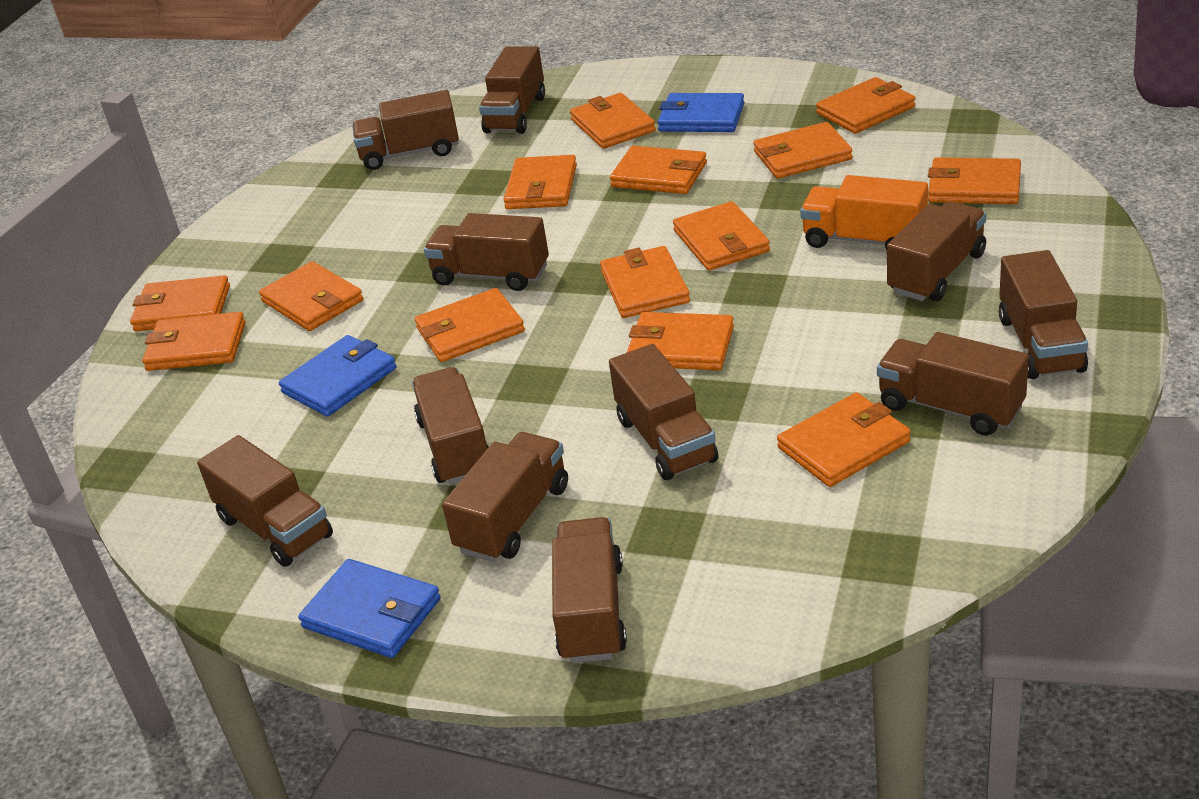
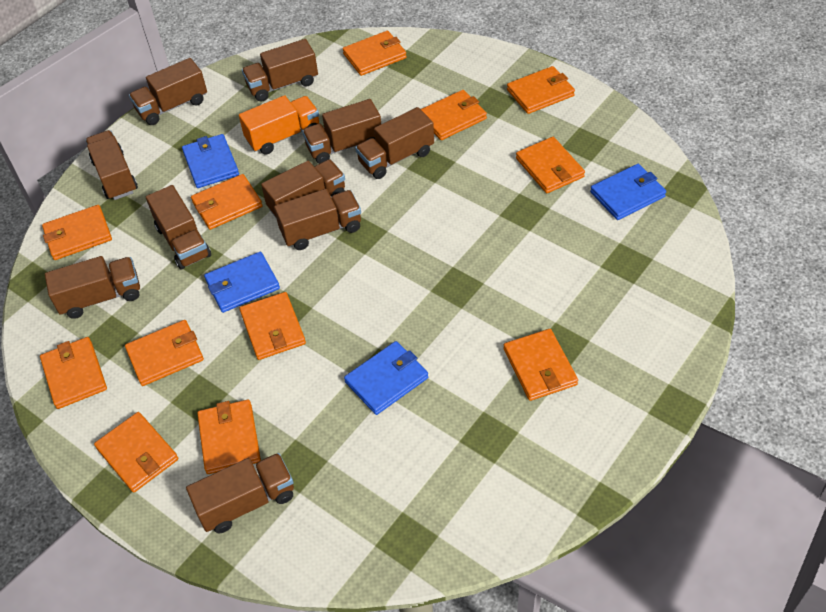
blue wallet: [279,335,396,417] [298,559,441,658] [658,93,744,132] = 3 -> [182,134,239,188] [204,252,280,313] [344,341,428,415] [590,164,666,220] = 4
brown truck: [197,435,333,567] [352,90,459,170] [412,367,488,485] [424,213,549,291] [442,432,568,562] [479,46,545,134] [552,517,627,663] [609,344,718,480] [877,332,1029,436] [887,201,986,301] [999,250,1088,379] = 11 -> [45,256,140,319] [85,130,138,200] [129,58,207,125] [146,185,211,270] [186,453,294,533] [242,39,318,102] [261,159,345,219] [274,189,361,250] [302,99,381,164] [355,107,434,179] = 10
orange wallet: [130,275,230,331] [142,312,246,371] [259,261,363,331] [415,288,525,362] [503,155,577,209] [570,93,656,149] [600,246,690,318] [610,146,707,194] [627,312,734,370] [673,201,770,271] [753,122,853,179] [777,392,911,487] [816,77,915,134] [928,157,1021,204] = 14 -> [40,337,107,409] [42,205,112,260] [94,412,178,492] [125,320,204,386] [191,174,263,230] [197,400,261,474] [239,292,306,360] [343,31,407,76] [421,90,487,140] [503,329,578,401] [507,66,575,114] [516,137,585,193] = 12

